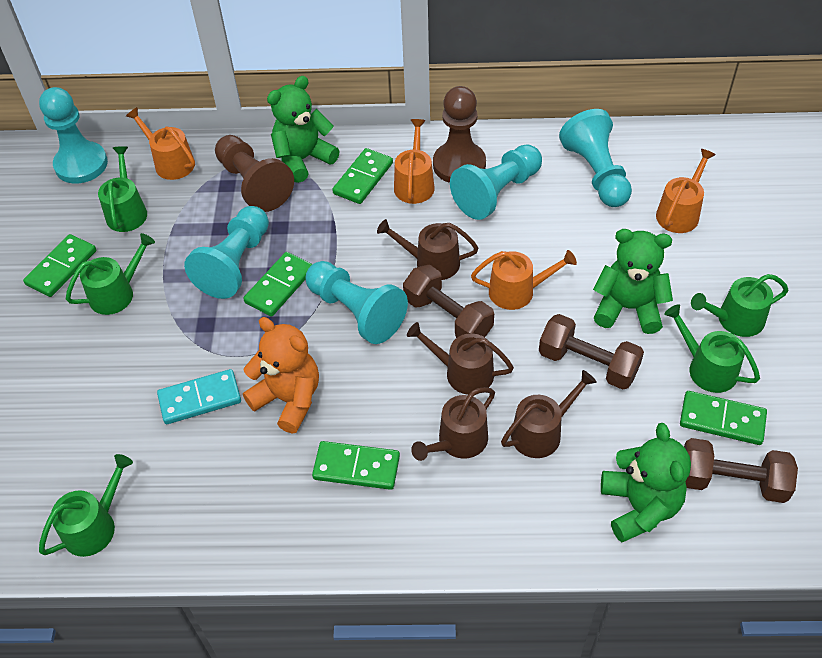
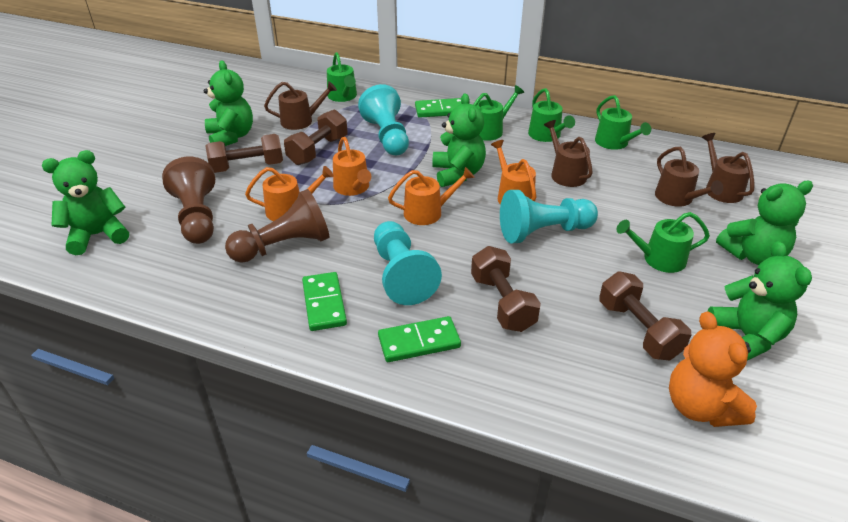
brown dumbbell: [403,265,494,338] [539,314,644,390] [684,438,798,503] = 3 -> [206,134,283,173] [284,109,347,165] [471,246,541,332] [599,271,691,360] = 4
green domino: [23,234,96,297] [243,252,312,317] [312,441,400,490] [332,148,393,204] [680,391,767,445] = 5 -> [302,272,347,331] [378,316,461,362] [415,98,461,118] = 3
green teddy bear: [267,76,340,183] [593,229,673,334] [601,423,691,543] = 3 -> [42,150,129,255] [204,60,253,146] [432,93,486,187] [708,241,812,361] [716,181,813,265] = 5
turquoise domino: [157,369,241,424] = 1 -> none = 0
turquoise pawn: [39,87,108,183] [184,206,269,299] [305,261,408,344] [450,144,542,220] [559,109,632,207] = 5 -> [358,84,409,155] [374,221,442,305] [500,190,598,243] = 3

